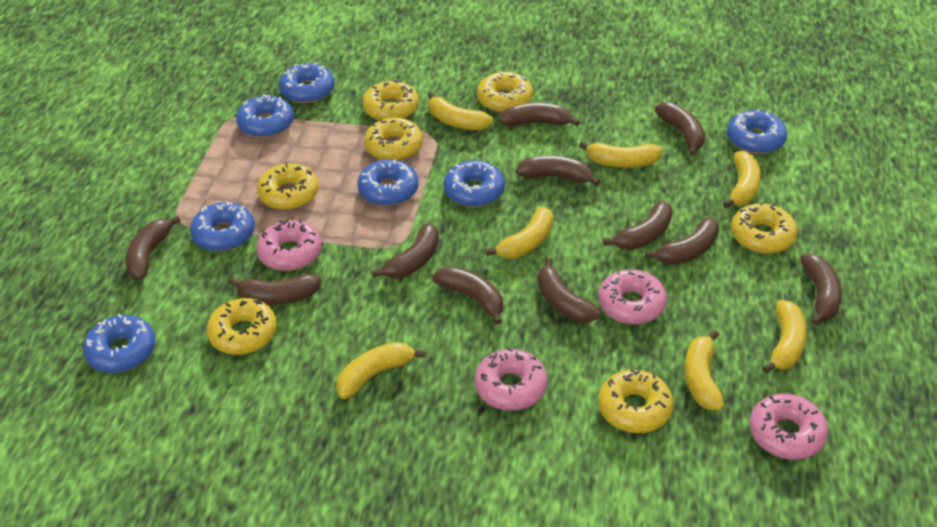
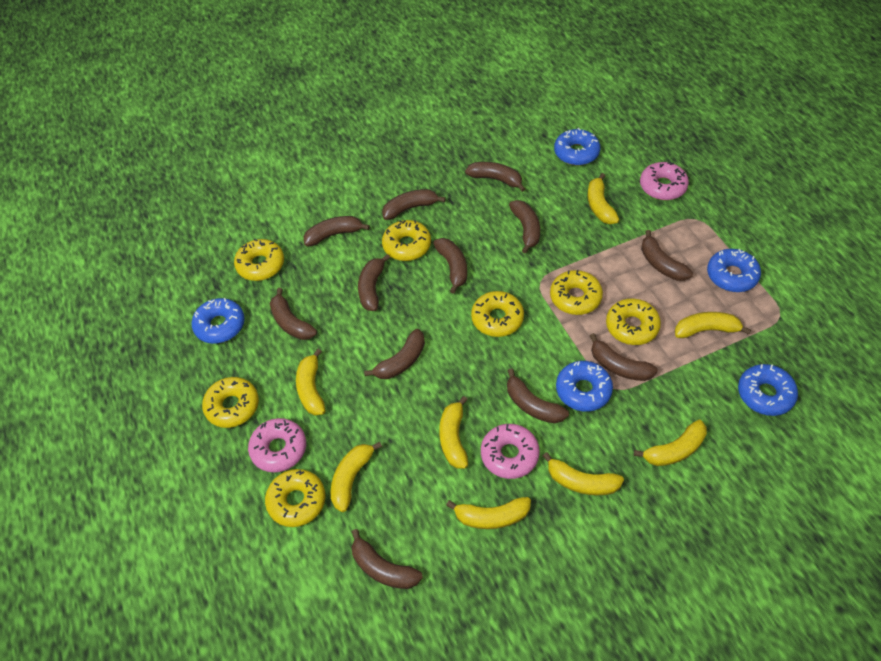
blue donut: [83,314,155,373] [190,201,255,251] [236,94,294,138] [279,62,335,103] [357,159,419,206] [444,160,505,207] [727,109,787,154] = 7 -> [191,298,245,344] [554,128,600,165] [556,361,613,412] [707,249,761,292] [738,364,798,416] = 5
brown banana: [126,216,181,279] [228,274,321,305] [372,223,439,279] [433,267,503,325] [499,103,580,127] [516,156,600,186] [538,258,601,323] [603,201,673,250] [645,217,719,265] [655,102,705,155] [800,254,842,326] = 11 -> [270,288,317,340] [303,216,370,246] [352,529,423,589] [358,254,390,311] [364,329,425,379] [382,189,446,220] [433,238,467,294] [465,162,525,192] [507,369,569,423] [509,200,540,254] [590,333,658,381] [641,230,693,281] = 12
pink donut: [257,220,322,271] [475,348,548,411] [598,268,667,324] [749,394,828,460] = 4 -> [248,418,306,473] [481,424,540,479] [640,162,689,200] = 3
yellow banana: [336,342,426,399] [428,92,493,130] [486,207,553,259] [579,141,662,168] [685,330,724,410] [723,151,761,208] [762,300,807,373] = 7 -> [296,349,326,415] [331,442,382,512] [439,396,468,469] [446,497,531,529] [543,452,624,495] [587,173,619,224] [634,420,707,466] [675,312,751,338] = 8

